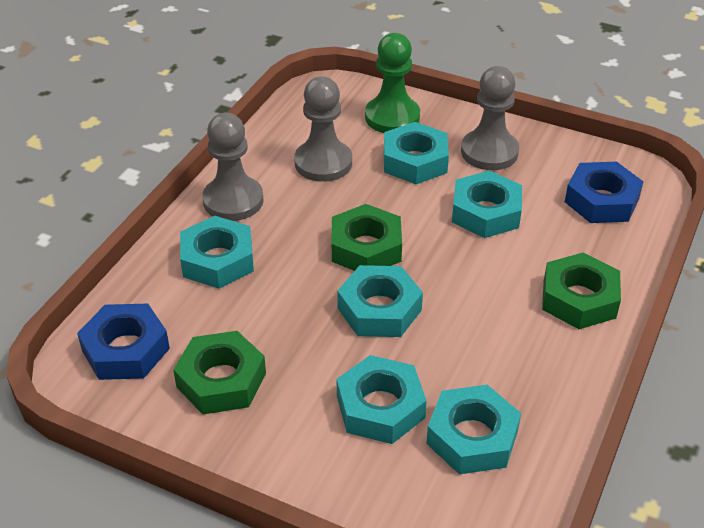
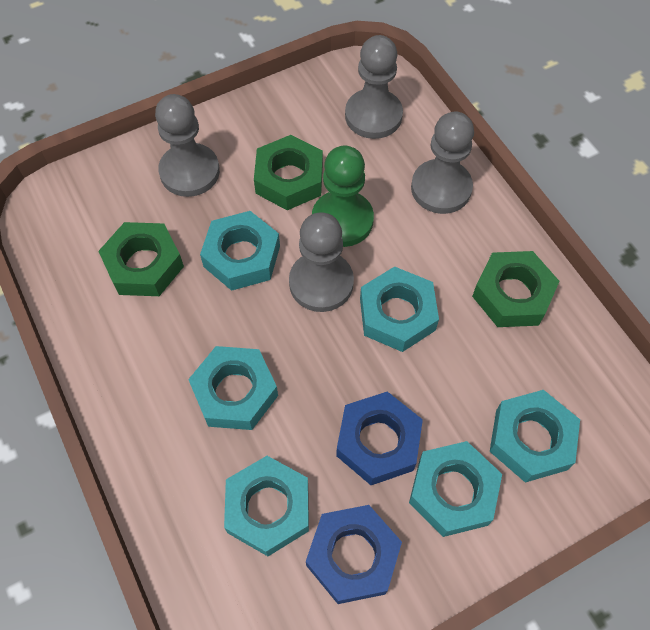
grey pawn: [202,113,264,221] [294,77,352,182] [461,66,519,170] = 3 -> [155,94,220,197] [289,212,354,312] [345,35,403,139] [411,112,474,214] = 4

